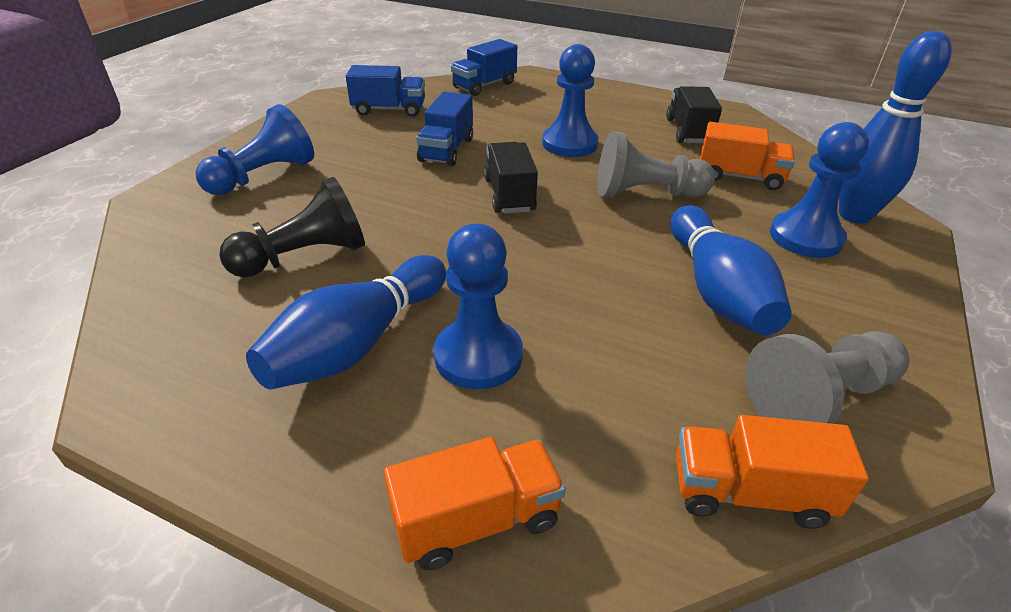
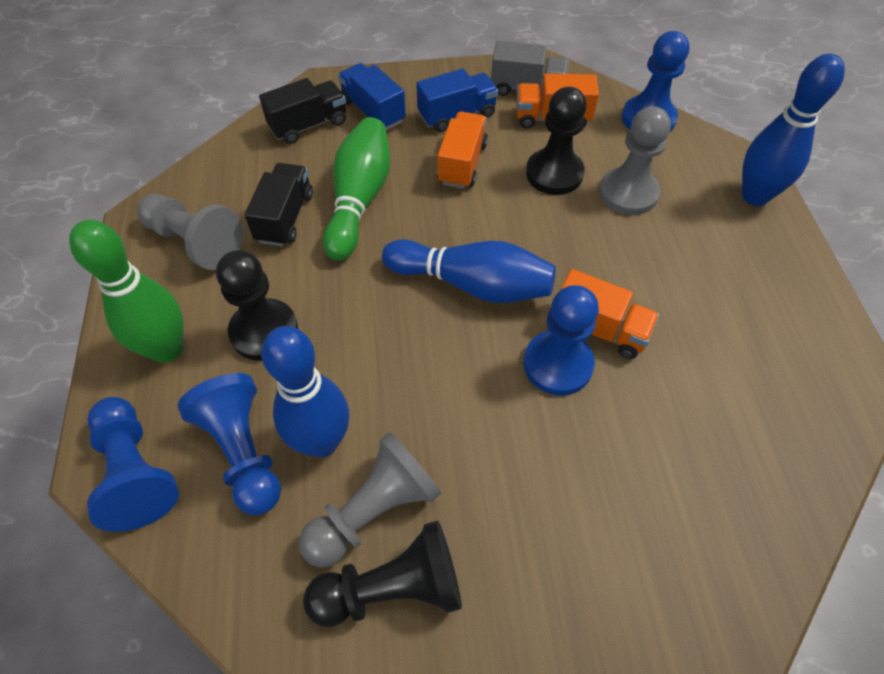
black pawn: [219,177,365,278] = 1 -> [216,250,298,361] [303,521,462,627] [526,87,587,195] = 3
blue truck: [346,65,425,117] [416,92,473,166] [451,39,517,96] = 3 -> [338,63,406,130] [416,69,498,132] = 2
green bowling pin: none = 0 -> [69,220,183,363] [323,117,390,260] = 2
grey pawn: [597,131,715,198] [745,331,909,424] = 2 -> [137,194,243,270] [299,432,441,568] [599,106,671,215] = 3
grey truck: none = 0 -> [491,41,569,96] = 1

